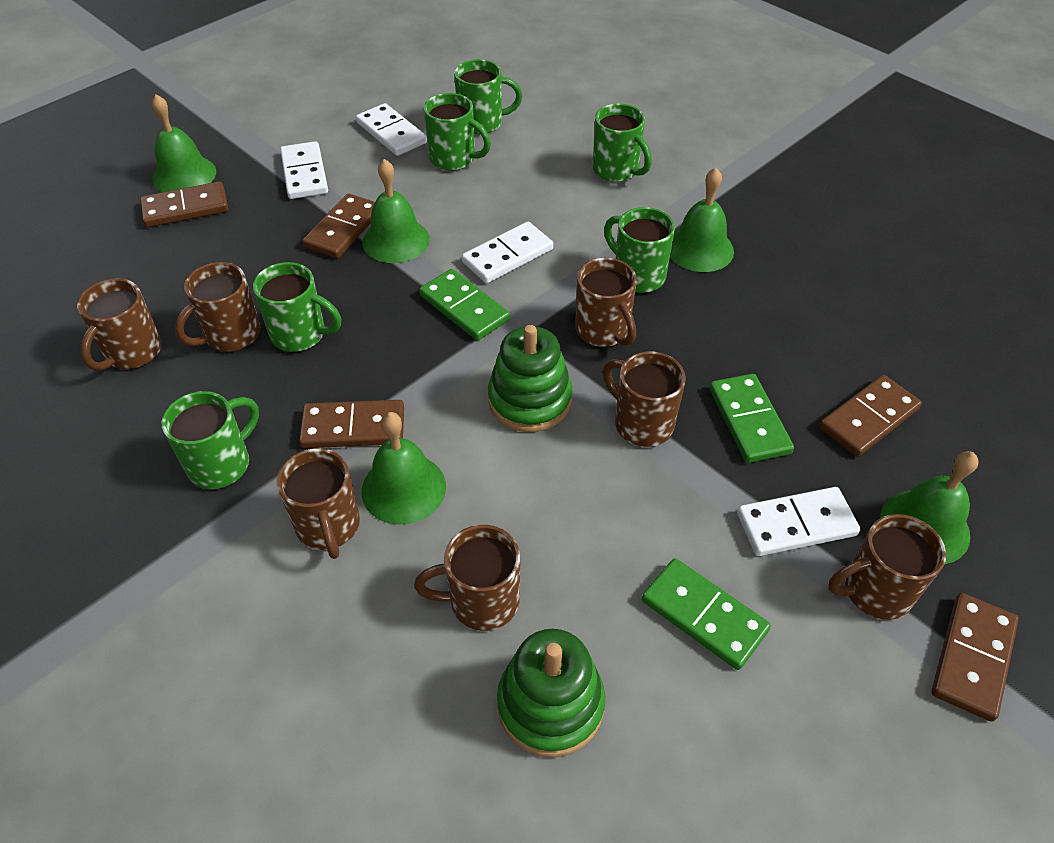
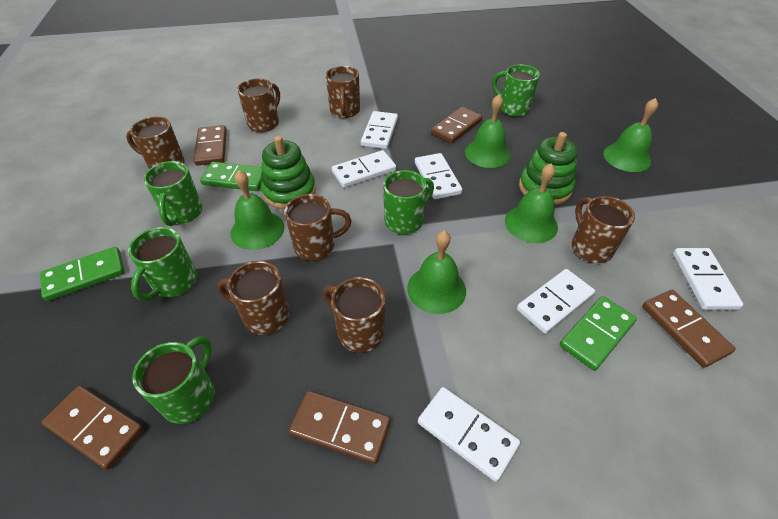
green mug: [162,391,259,489] [253,262,341,352] [424,93,491,171] [454,59,522,134] [593,104,652,182] [604,207,675,293] = 6 -> [128,227,197,301] [132,336,215,424] [144,161,203,226] [383,170,434,234] [492,64,540,117] = 5
white domino: [280,141,328,199] [356,103,427,156] [462,222,553,283] [737,487,860,556] = 4 -> [332,150,396,188] [361,111,398,149] [415,153,462,199] [418,387,520,482] [517,269,595,334] [673,248,743,310] = 6

